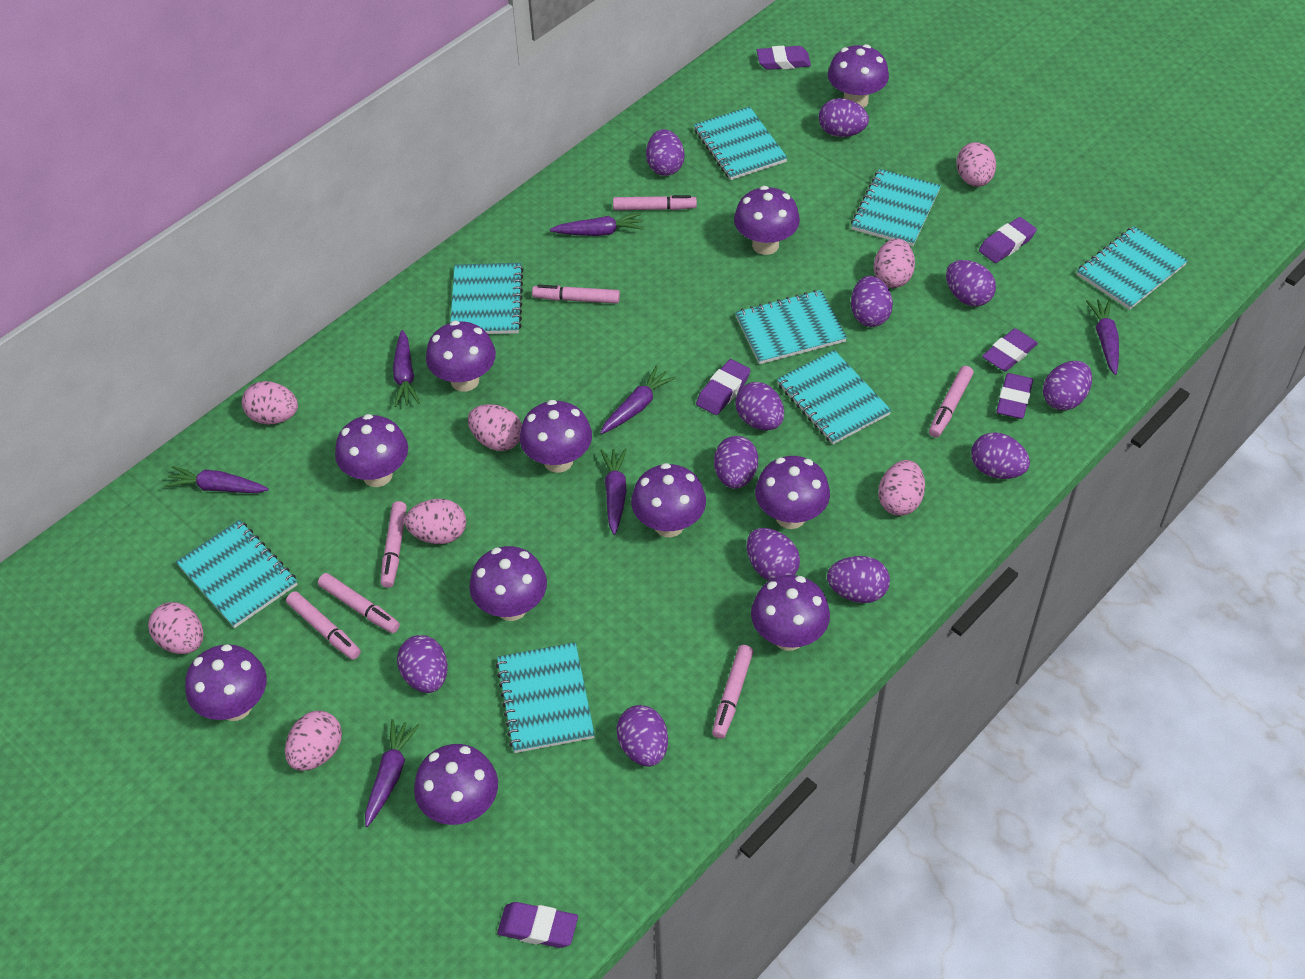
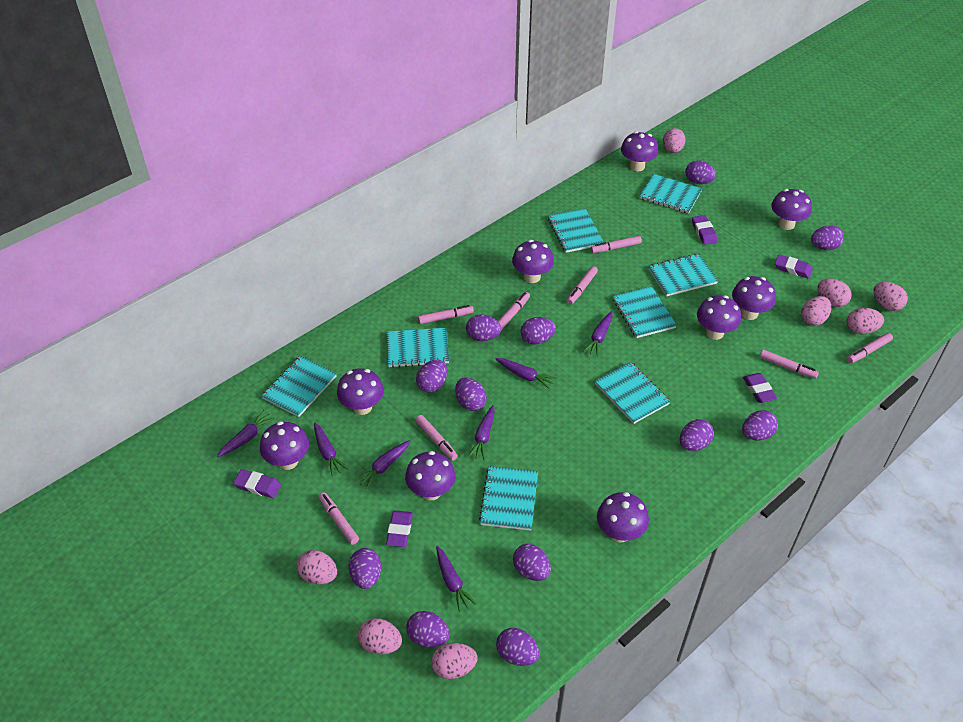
pink marker: [286,591,361,660] [318,573,400,633] [381,501,407,588] [532,285,620,304] [613,195,697,210] [712,645,753,739] [929,366,974,438] = 7 -> [319,492,359,545] [415,415,458,461] [418,305,474,324] [498,292,530,330] [567,266,598,305] [591,236,642,253] [760,350,819,379] [847,333,893,363] = 8
purple eraser: [497,902,578,948] [696,359,751,415] [757,46,811,70] [979,217,1037,263] [982,328,1038,372] [996,373,1033,419] = 6 -> [233,469,282,498] [386,511,413,547] [692,215,718,245] [743,373,777,403] [775,254,812,279] = 5
purple mushroom: [185,644,267,721] [335,414,408,487] [414,744,498,825] [426,321,496,392] [469,546,547,621] [520,400,592,473] [631,463,706,537] [734,186,800,255] [751,575,830,651] [755,456,830,529] [828,44,889,108] = 11 -> [260,421,309,470] [337,368,384,415] [405,451,455,500] [512,240,554,283] [597,492,649,542] [621,131,658,171] [697,295,741,340] [732,276,776,320] [771,189,812,230] = 9

